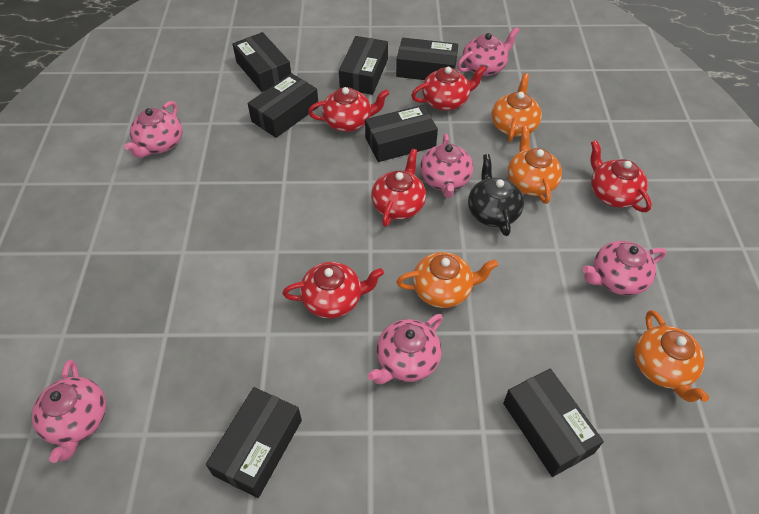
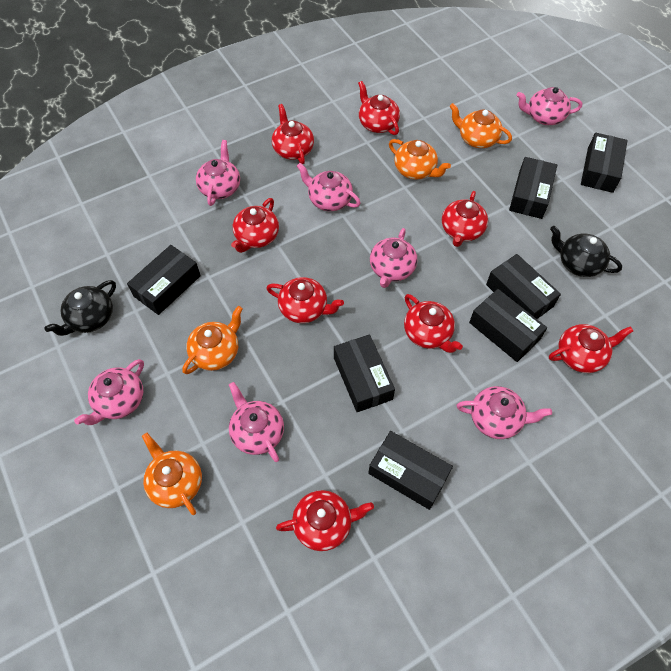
black teapot: [468,154,524,236] = 1 -> [44,280,116,336] [550,226,622,277] = 2
pink teapot: [32,360,106,463] [124,101,182,158] [367,314,443,384] [420,134,473,198] [457,27,520,76] [583,241,666,295] = 6 -> [74,359,144,425] [196,140,240,206] [229,382,284,462] [297,163,361,211] [370,228,417,288] [457,386,552,439] [517,87,582,125] = 7
red teapot: [283,262,384,319] [308,87,390,132] [371,149,426,227] [411,65,487,111] [590,140,652,212] = 5 -> [231,198,279,253] [266,277,344,323] [272,104,314,164] [276,490,374,551] [358,81,400,135] [404,294,463,353] [442,191,488,247] [549,324,633,373] = 8

